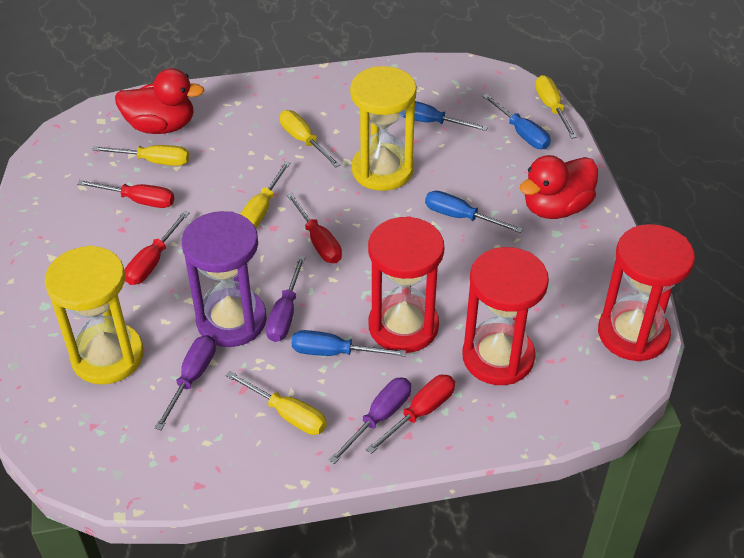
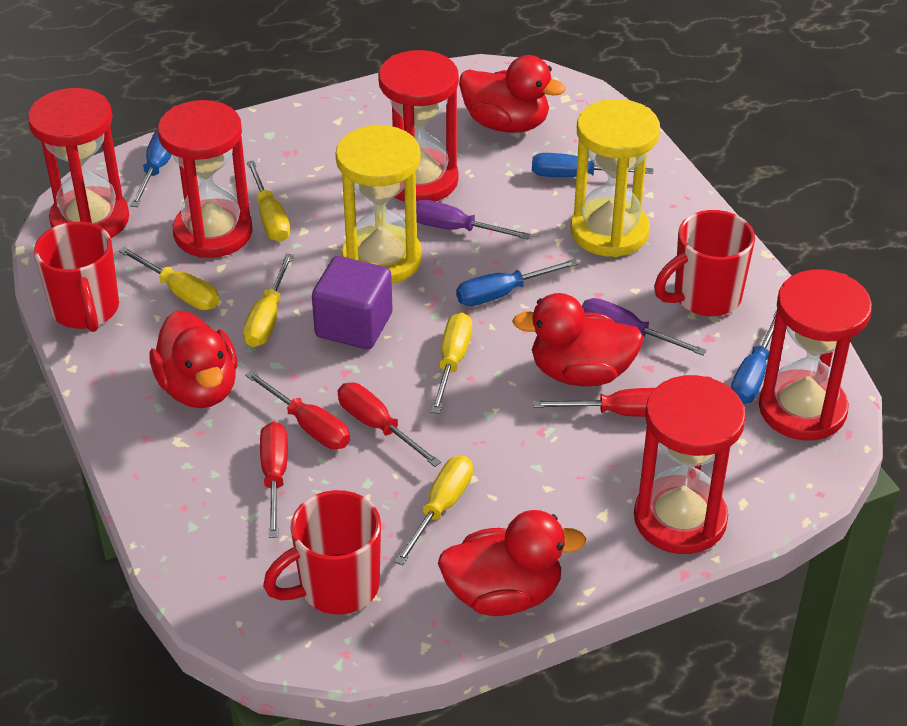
purple cube: none = 0 -> [312,256,392,349] = 1
purple hourglass: [182,211,267,347] = 1 -> none = 0
purple screwdriver: [155,335,216,430] [266,256,306,342] [329,377,411,464] = 3 -> [416,199,531,240] [582,298,707,356] = 2
red duck: [115,68,205,134] [519,155,598,219] = 2 -> [149,310,238,408] [438,510,586,616] [459,55,566,133] [512,293,644,386] = 4
red hourglass: [368,216,444,353] [462,247,549,385] [598,224,695,361] = 3 -> [28,88,129,238] [158,100,253,258] [378,50,459,202] [634,375,746,554] [759,269,872,441] = 5
red mug: none = 0 -> [34,222,119,332] [263,490,381,614] [654,210,755,316] = 3

